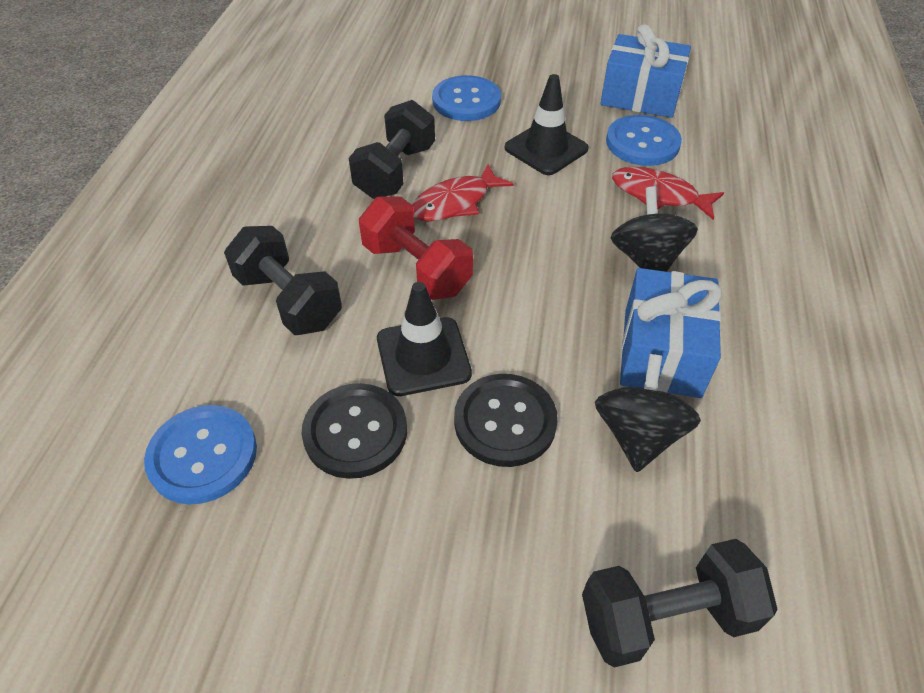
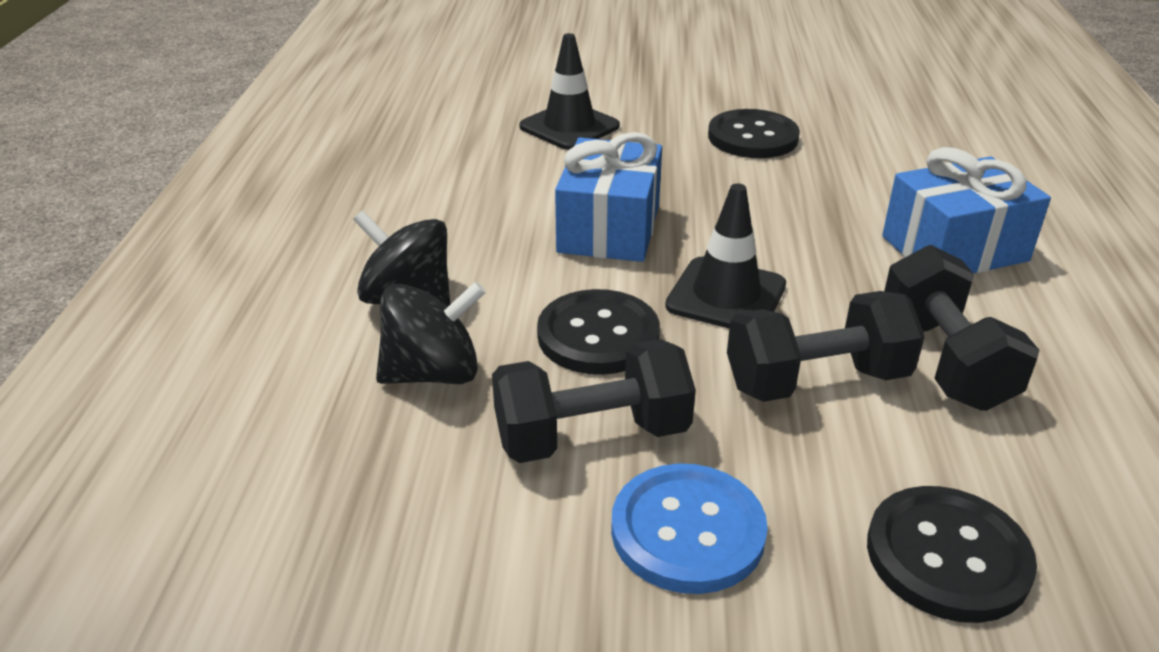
black button: [302,383,407,479] [454,374,558,467] = 2 -> [537,289,660,375] [708,109,800,158] [867,486,1037,623] = 3
blue button: [144,405,257,504] [432,75,501,121] [606,115,682,166] = 3 -> [611,463,768,594] = 1
red dumbbell: [359,196,473,300] = 1 -> none = 0
red fish: [412,164,514,221] [612,167,724,220] = 2 -> none = 0

